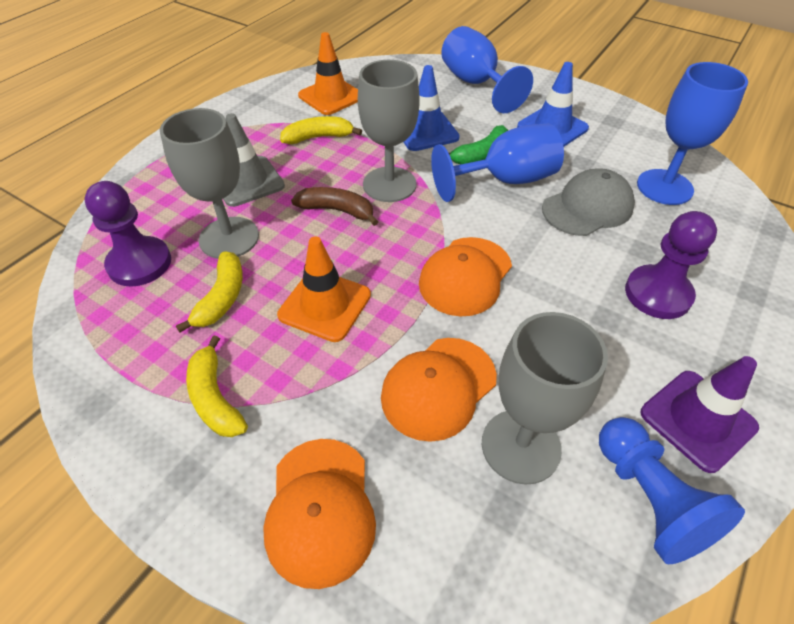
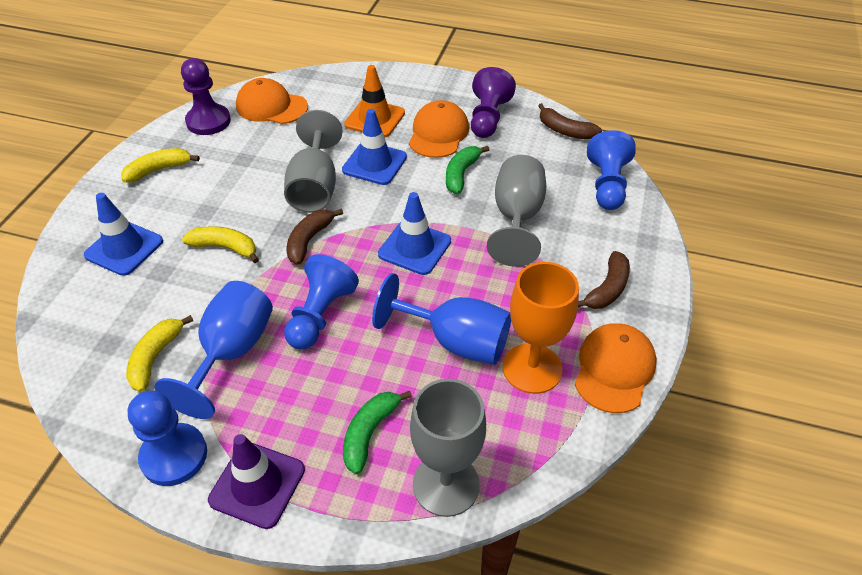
blue goblet: [431,124,564,202] [441,26,533,113] [637,62,748,205] = 3 -> [154,281,273,419] [372,273,511,365] = 2
blue pawn: [599,417,745,564] = 1 -> [128,391,207,486] [284,254,359,349] [587,130,636,210] = 3
blue traffic cone: [404,65,460,151] [517,62,589,147] = 2 -> [84,193,163,276] [342,109,407,185] [378,192,451,275] = 3
brown banana: [291,187,379,226] = 1 -> [286,208,343,265] [538,103,602,139] [578,251,630,309] = 3
green banana: [449,125,508,164] = 1 -> [343,391,412,474] [446,146,490,194] = 2
grey cap: [542,168,635,236] = 1 -> none = 0
grey traffic cone: [223,113,285,207] = 1 -> none = 0
orange goblet: none = 0 -> [503,262,579,394] = 1
orange traffic cone: [277,236,371,342] [298,32,358,115] = 2 -> [344,65,405,137] = 1

